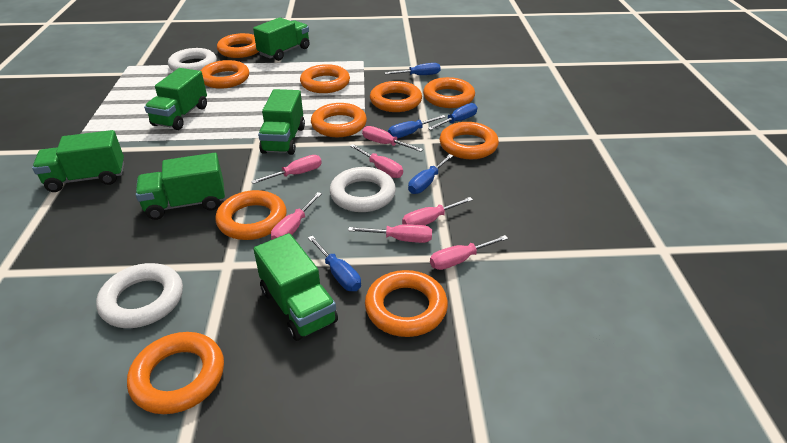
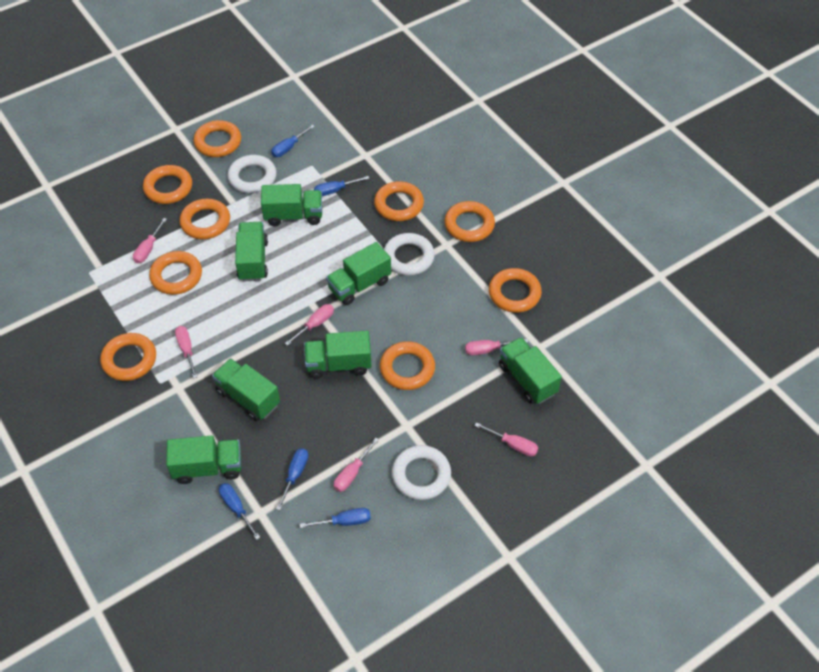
green truck: [32,130,124,192] [136,153,225,220] [144,68,207,130] [253,17,310,61] [254,233,338,341] [258,89,305,155] = 6 -> [166,435,241,484] [212,358,280,421] [235,222,268,281] [261,184,322,226] [304,331,372,379] [326,242,391,305] [499,337,562,404] = 7
orange ring: [127,332,224,414] [201,60,249,89] [215,190,287,240] [217,33,259,58] [300,64,350,93] [311,103,367,137] [365,270,448,337] [370,81,422,112] [423,77,475,108] [440,122,499,159] = 10 -> [100,333,156,381] [143,165,192,204] [149,251,202,295] [180,199,230,239] [194,120,241,157] [374,181,424,221] [380,341,435,390] [444,201,495,242] [489,268,542,313] = 9
pink screwdriver: [251,155,322,184] [271,192,322,240] [348,224,432,243] [350,144,403,178] [362,126,423,152] [402,197,473,225] [430,235,508,270] = 7 -> [133,218,167,263] [175,326,197,378] [285,304,334,346] [334,438,379,492] [465,339,528,356] [475,422,538,457] = 6

